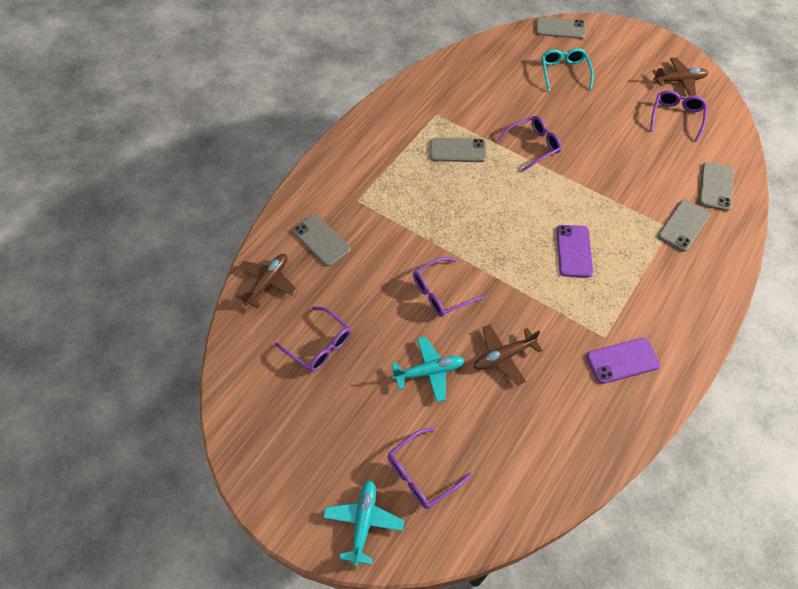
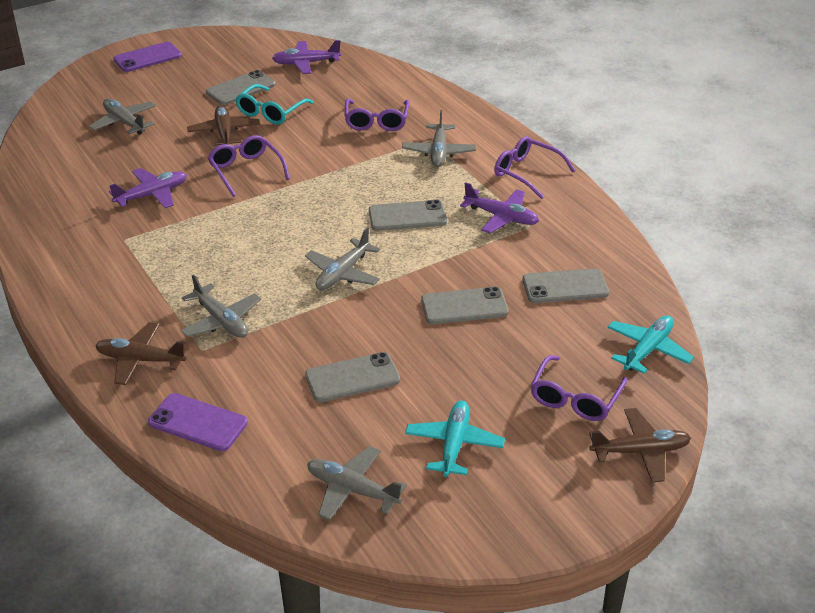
grey plane: none = 0 -> [89,99,156,135] [181,274,261,338] [305,227,380,290] [307,446,407,520] [402,110,476,167] = 5
purple glasses: [275,307,351,372] [387,428,472,509] [413,257,484,317] [497,116,561,172] [650,90,707,142] = 5 -> [208,135,290,197] [344,98,410,131] [494,136,575,199] [531,355,627,421] = 4
purple plane: none = 0 -> [109,168,187,208] [272,40,341,74] [460,182,539,233] = 3

